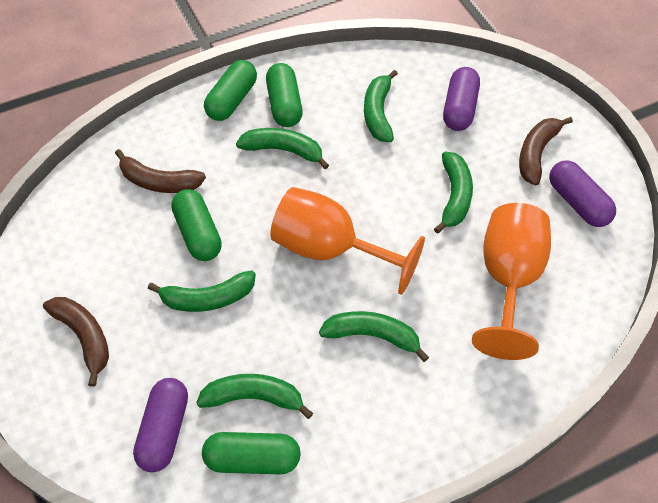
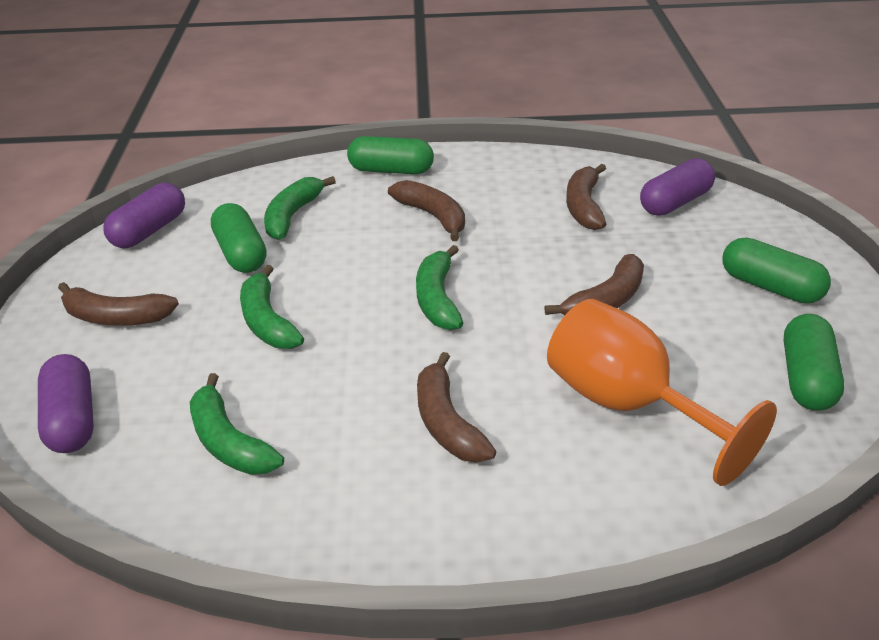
brown banana: [43,297,109,387] [115,149,206,193] [519,117,573,186] = 3 -> [58,282,179,326] [388,180,465,241] [417,352,496,463] [544,254,644,315] [566,164,606,230] = 5
green banana: [148,271,256,312] [196,374,313,419] [236,128,329,169] [319,311,429,362] [364,70,398,142] [434,152,473,234] = 6 -> [190,373,284,475] [240,265,304,349] [264,176,336,240] [416,245,463,330] = 4
orange goblet: [270,187,425,295] [472,203,551,360] = 2 -> [547,299,777,486] = 1

